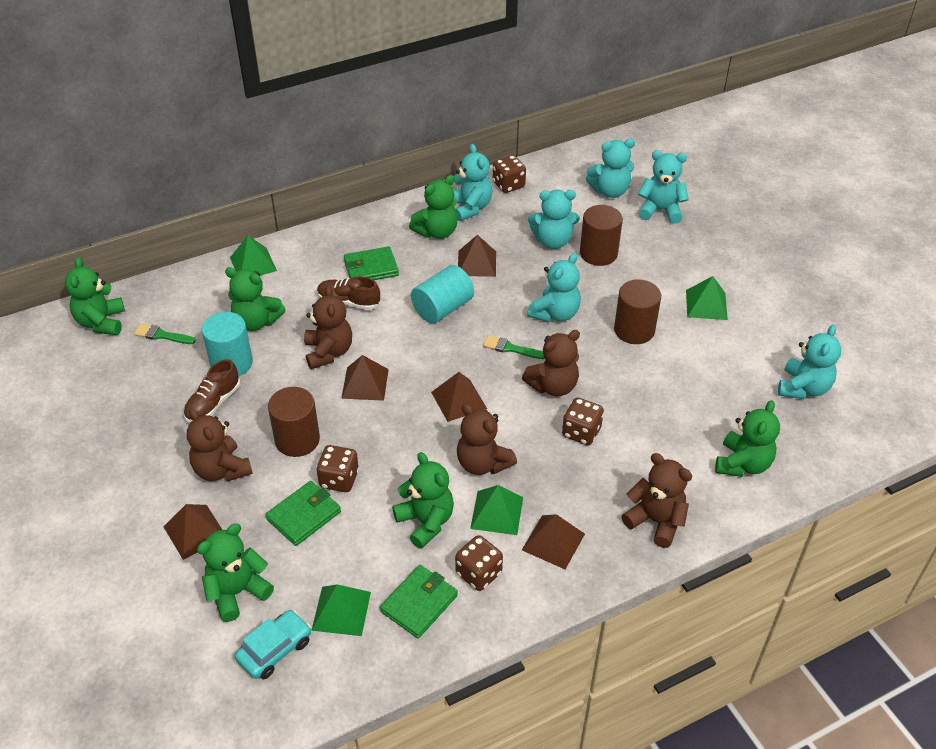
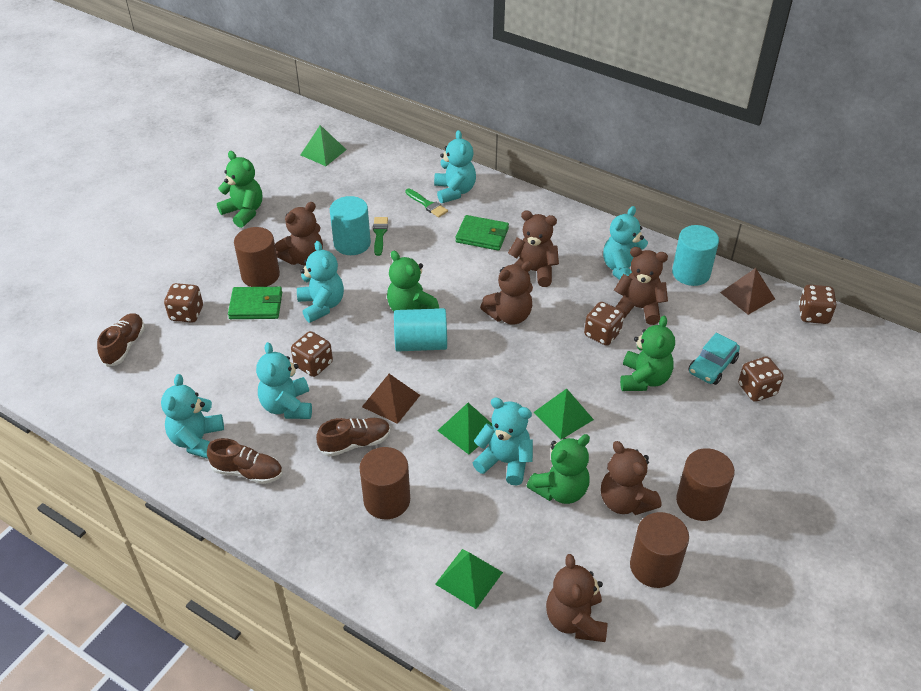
brown cylinder: [268,387,320,457] [580,205,623,266] [614,279,661,344] = 3 -> [234,227,280,287] [359,447,410,519] [630,512,689,588] [676,448,735,521] = 4
brown dice: [316,445,359,492] [455,535,503,591] [493,155,526,193] [562,397,604,445] = 4 -> [164,283,203,323] [291,331,333,377] [584,302,624,346] [738,357,784,402] [799,285,837,324] = 5
brown pyramid: [163,504,222,560] [341,355,389,401] [431,372,487,422] [458,235,496,277] [522,514,585,569] = 5 -> [362,374,420,424] [720,268,775,315] = 2
brown shoe: [184,359,241,423] [317,276,381,310] = 2 -> [97,313,145,367] [207,438,283,484] [316,418,391,457] = 3
brown teddy bear: [187,408,253,482] [304,285,352,369] [457,404,517,475] [522,330,580,397] [622,453,692,548] = 5 -> [275,202,323,265] [480,261,533,325] [508,211,559,287] [546,554,607,642] [601,441,661,515] [614,247,668,325] = 6
green teddy bear: [65,257,125,335] [197,523,274,622] [225,267,285,331] [392,452,454,549] [409,175,458,239] [715,400,780,477] = 6 -> [217,151,262,228] [387,250,439,312] [527,434,590,504] [620,316,675,391] = 4
green wallet: [265,481,341,546] [344,246,399,280] [380,565,458,638] = 3 -> [228,287,282,319] [455,215,509,251] = 2
turquoise cylinder: [202,312,253,377] [411,265,474,323] = 2 -> [330,196,371,255] [394,308,447,352] [672,225,719,286] = 3

